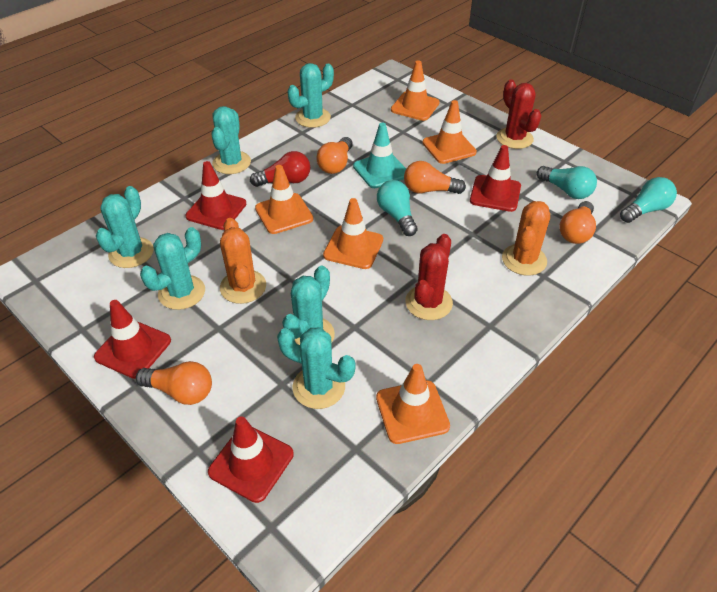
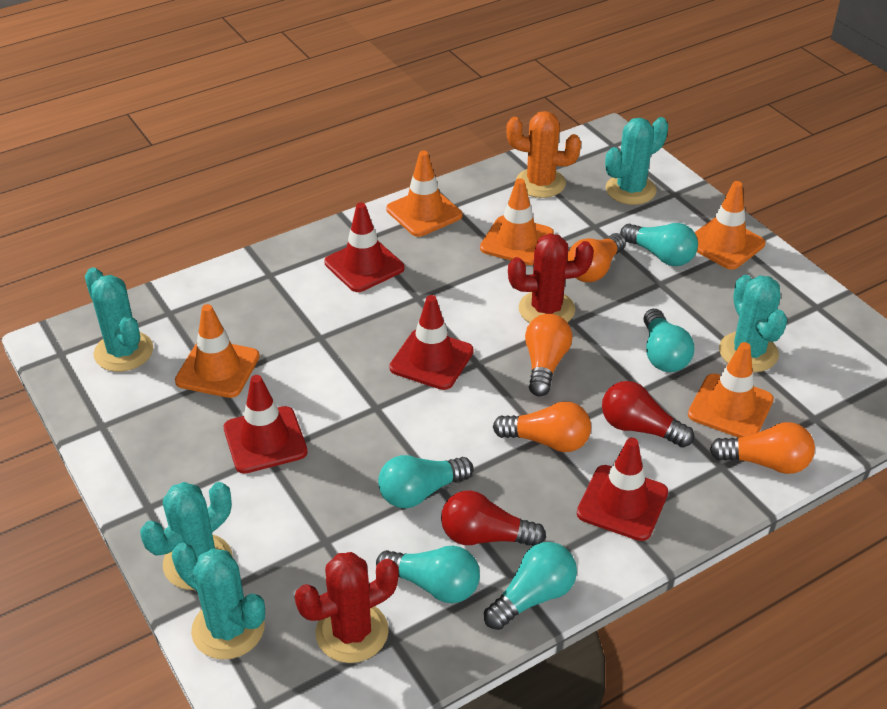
orange cactus: [220,218,266,304] [502,201,550,276] = 2 -> [506,111,581,198] = 1
red light bulb: [250,151,310,187] = 1 -> [441,490,546,546] [602,381,694,448] = 2
turquoise cactus: [96,186,154,268] [140,227,205,310] [211,106,251,174] [277,327,355,409] [282,266,335,345] [288,63,334,128] = 6 -> [85,268,153,372] [140,482,233,590] [172,543,265,660] [605,117,668,205] [719,275,787,372] = 5
turquoise light bulb: [377,180,418,236] [537,166,597,199] [620,177,677,223] = 3 -> [376,546,480,603] [378,455,473,508] [484,542,577,630] [620,223,698,266] [643,309,694,372] = 5
turquoise traffic cone: [353,123,406,188] = 1 -> none = 0

